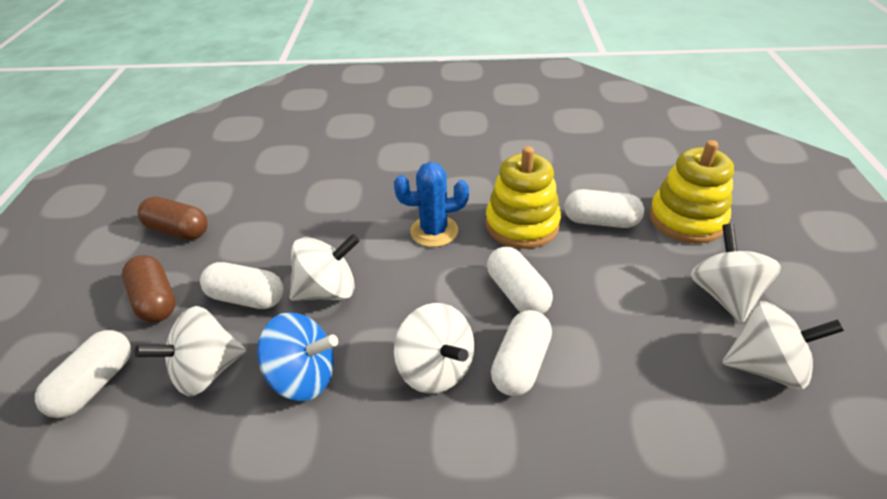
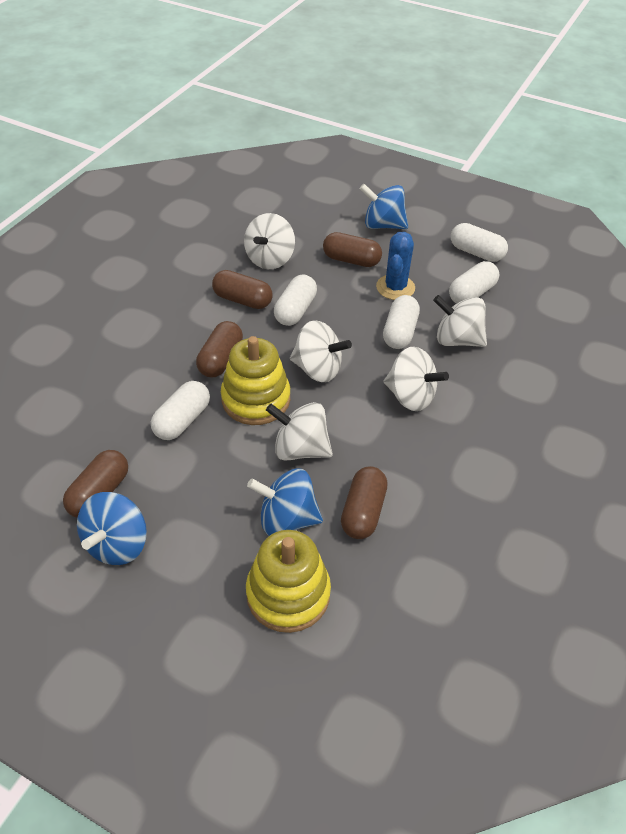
blue spinning top: [257,312,338,401] = 1 -> [77,492,147,565] [247,468,323,536] [360,184,408,229] = 3
brown capsule: [122,255,176,323] [138,196,208,240] = 2 -> [63,450,128,518] [196,321,243,377] [212,270,272,309] [323,232,382,267] [341,466,388,539] = 5

